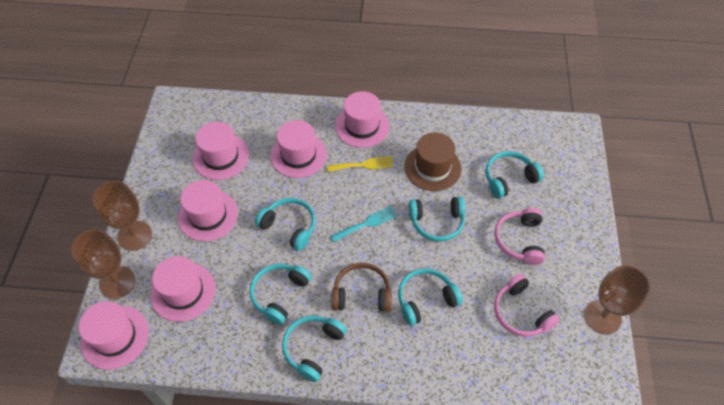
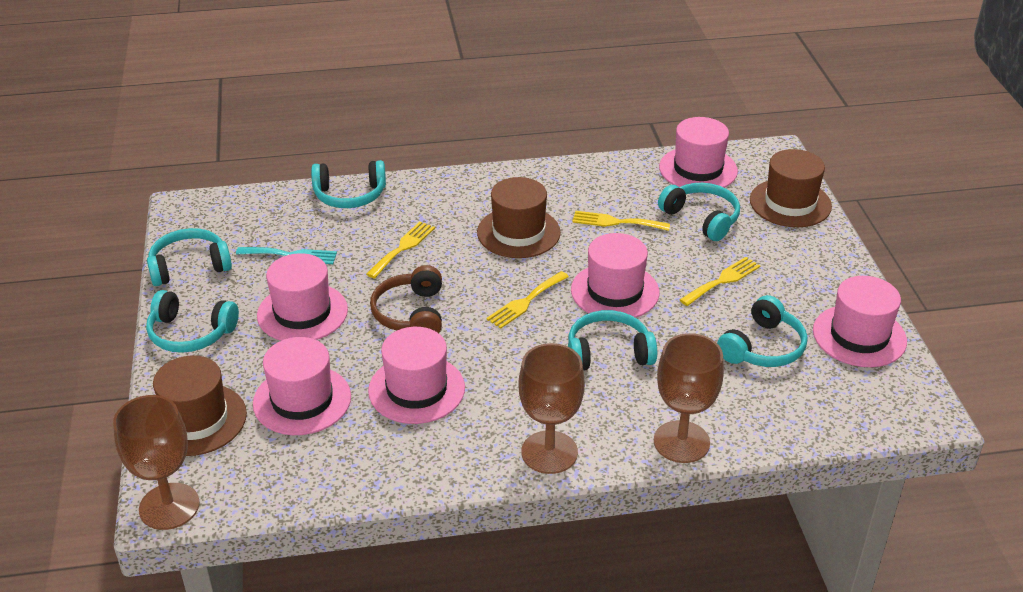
brown hat: [404,132,461,191] = 1 -> [153,355,247,456] [477,177,561,258] [750,149,832,227] = 3
pink headphones: [494,208,545,265] [494,274,560,337] = 2 -> none = 0
yellow fork: [327,156,394,172] = 1 -> [366,222,435,279] [486,271,569,329] [572,211,670,231] [680,257,760,306] = 4

